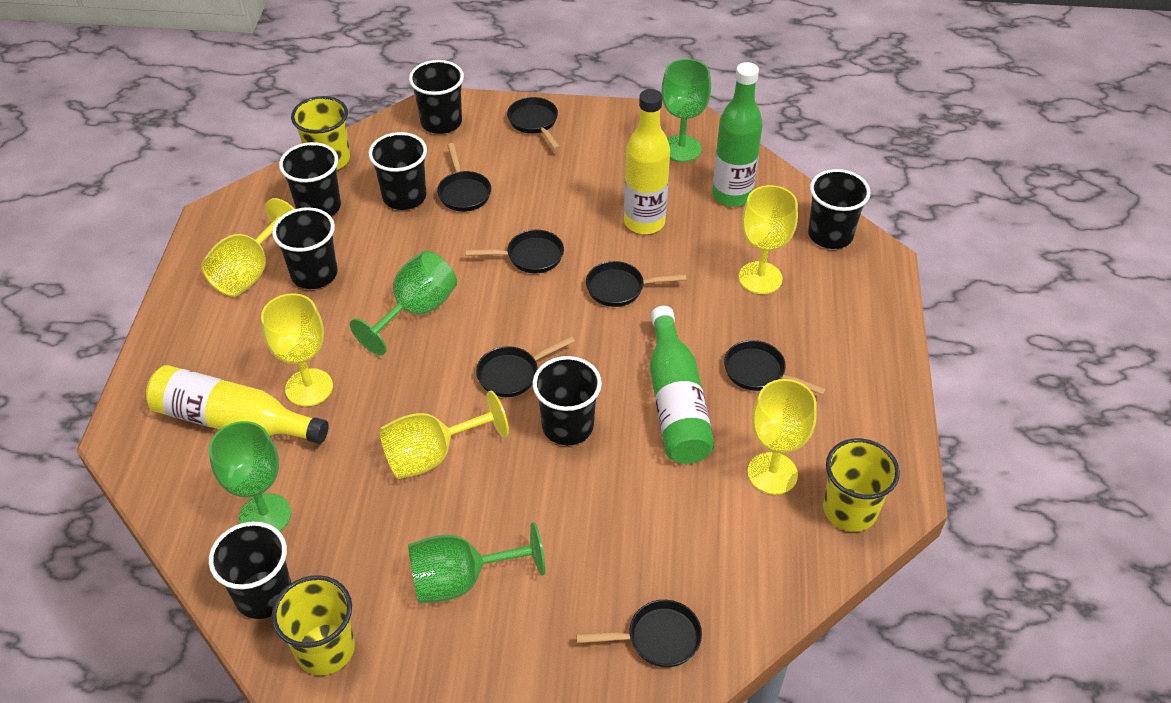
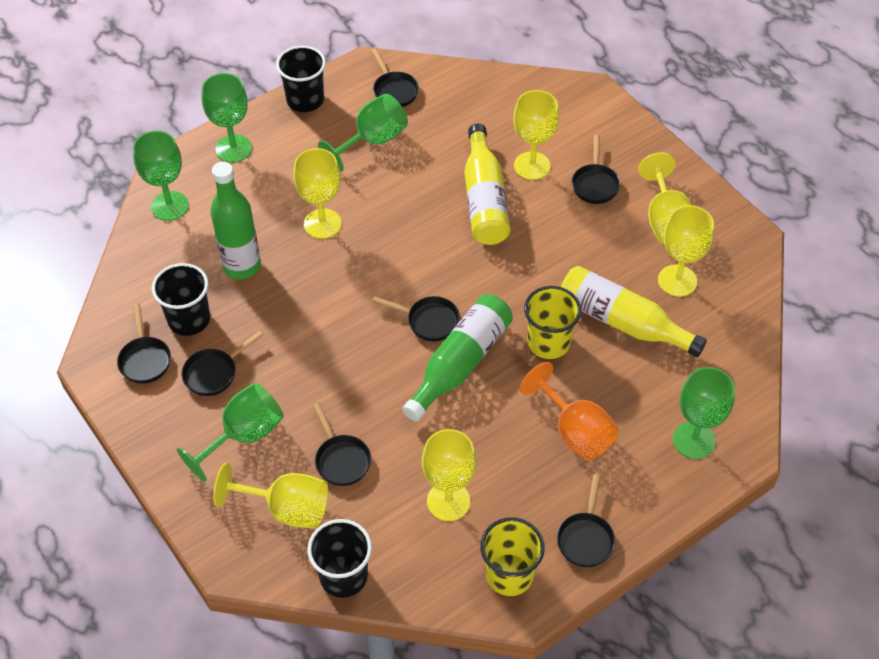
black cup: [209,522,291,619] [272,207,338,289] [279,142,341,217] [368,132,427,210] [409,60,464,134] [533,356,602,445] [808,169,870,249] = 7 -> [152,263,210,336] [276,46,326,112] [307,519,372,598] = 3
green goblet: [209,421,291,532] [350,251,457,355] [408,522,545,603] [662,59,711,162] = 4 -> [133,131,189,221] [177,383,284,482] [202,73,252,163] [318,94,408,173] [673,367,735,459] = 5
orange goblet: none = 0 -> [520,362,619,461] = 1
yellow cup: [271,575,355,675] [291,96,350,170] [823,438,900,532] = 3 -> [480,518,545,596] [524,286,581,359] = 2
yellow goblet: [201,198,294,297] [261,293,333,407] [379,391,509,479] [738,185,798,294] [748,379,817,495] = 5 -> [213,463,328,528] [293,148,342,239] [422,429,476,521] [513,90,559,180] [638,152,693,244] [658,205,714,297] = 6

